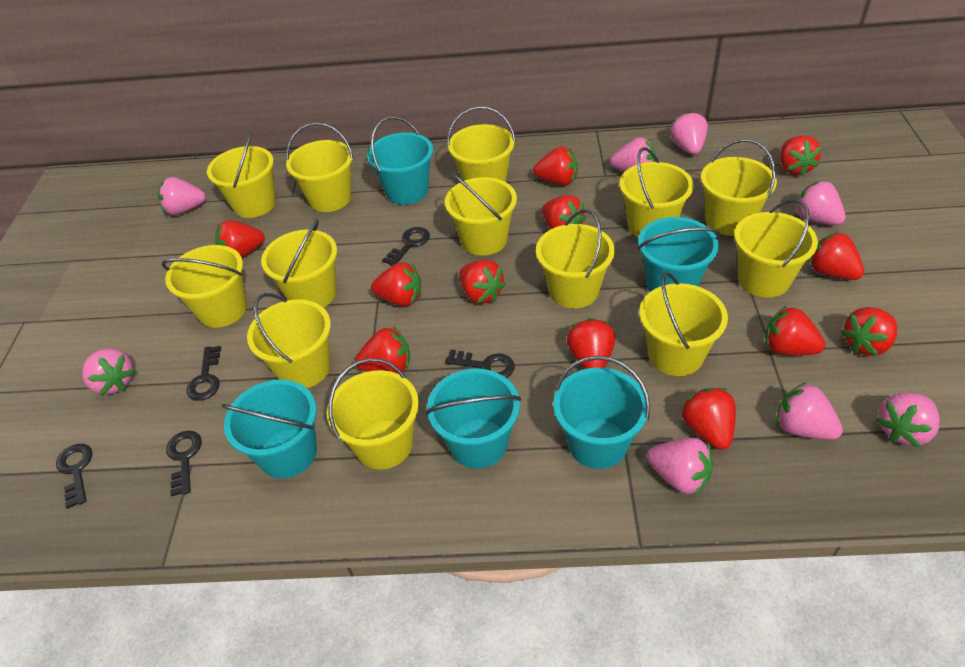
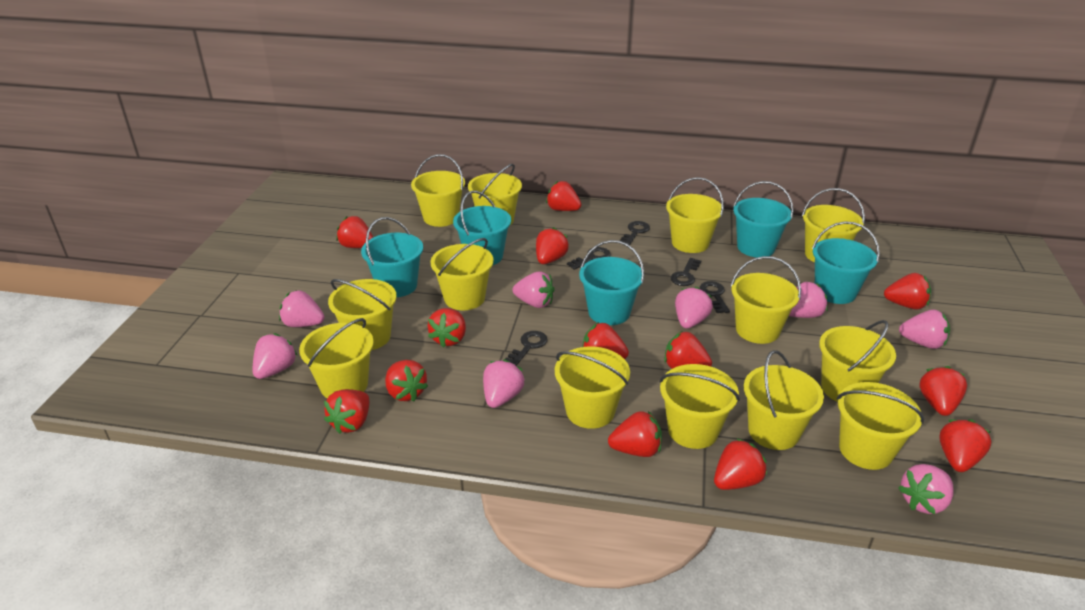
red strawberry: [215,220,265,258] [355,326,410,374] [371,262,421,306] [459,260,506,304] [533,146,578,186] [542,195,586,229] [567,318,616,369] [680,388,736,450] [765,306,826,355] [780,136,822,176] [808,232,864,280] [841,307,897,356] = 12 -> [324,389,369,434] [336,216,373,248] [385,360,428,401] [428,308,466,348] [536,227,569,264] [546,181,581,211] [582,322,629,359] [608,411,662,457] [664,331,712,369] [714,438,767,490] [884,273,931,310] [919,366,967,416] [939,420,992,472] = 13

